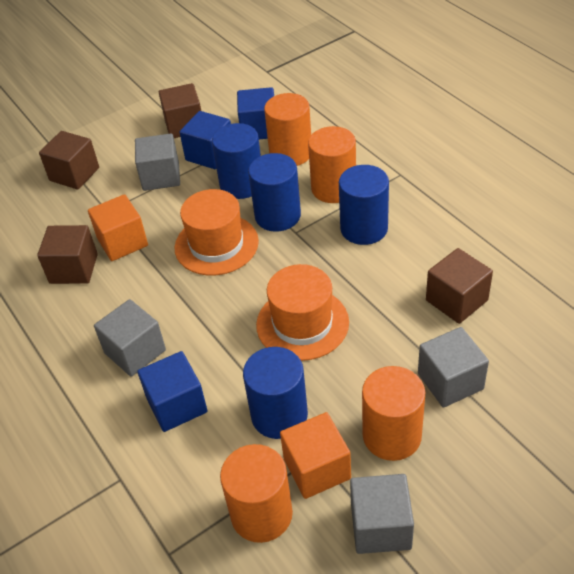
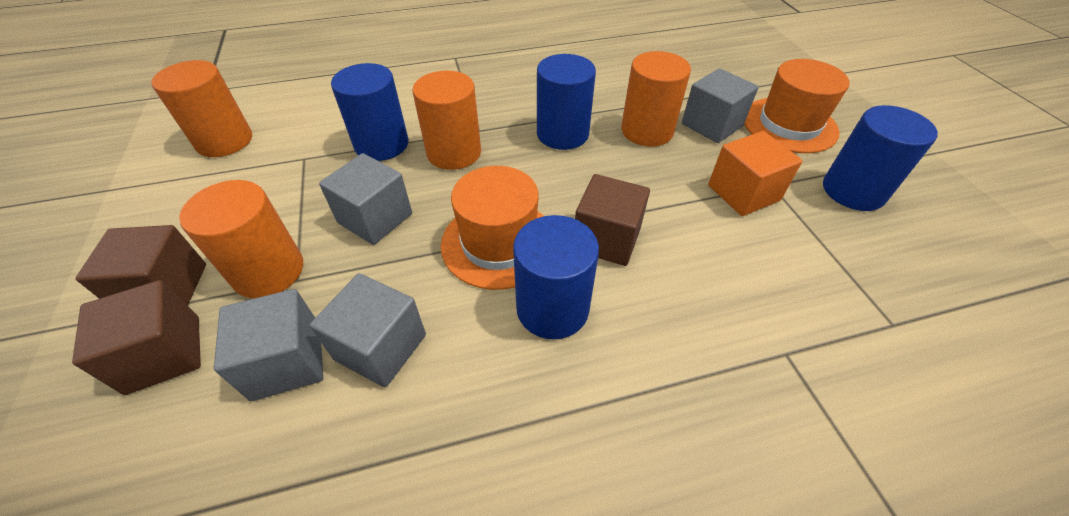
blue cube: [137,351,207,432] [180,111,231,169] [237,87,274,139] = 3 -> none = 0
brown cube: [37,225,98,284] [39,131,99,190] [159,83,201,138] [426,248,493,324] = 4 -> [72,280,201,395] [76,225,206,306] [575,174,650,266] = 3
orange cube: [88,194,148,261] [280,412,351,499] = 2 -> [708,131,802,216] = 1

